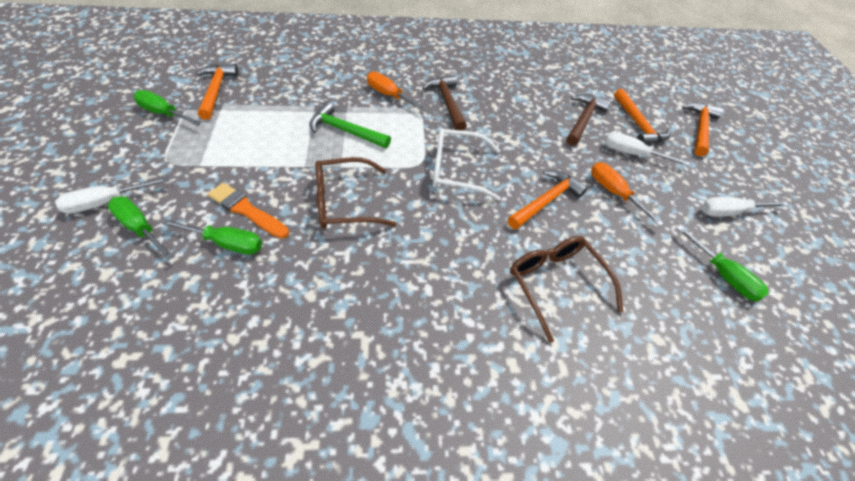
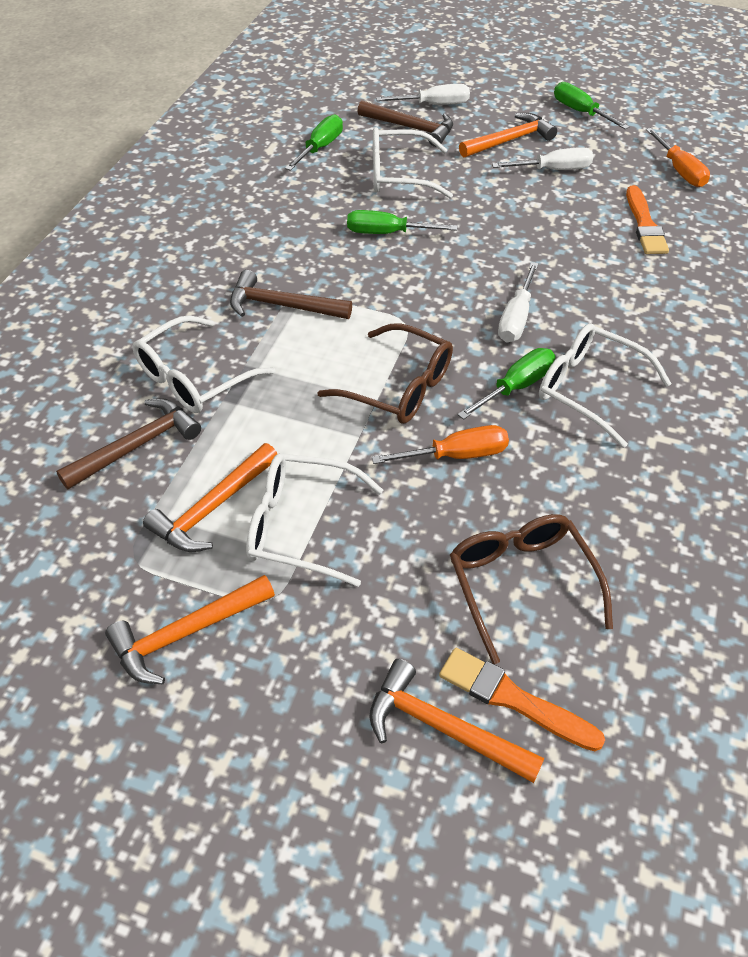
brown hammer: [422,75,467,131] [566,94,611,146] = 2 -> [56,398,201,489] [230,270,352,319] [358,100,453,147] = 3
green hammer: [309,102,391,148] = 1 -> none = 0
orange brush: [208,183,289,239] = 1 -> [439,648,605,751] [626,185,669,254] = 2
white glasses: [433,128,500,201] = 1 -> [132,315,275,413] [246,453,383,587] [373,127,453,198] [539,323,672,448] = 4

